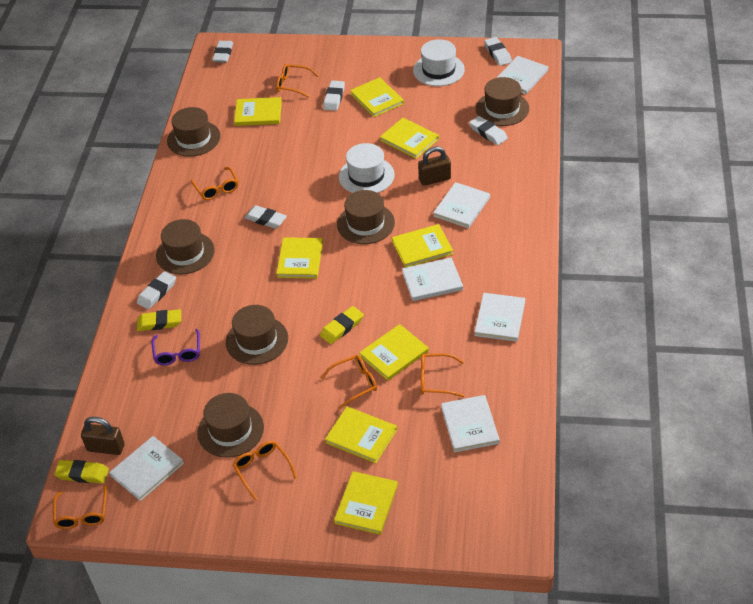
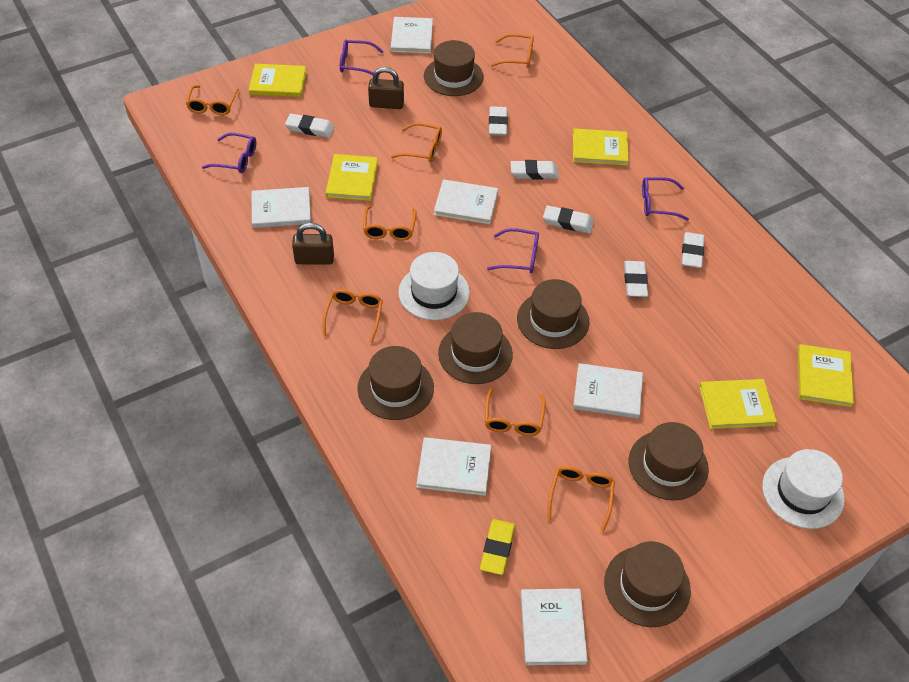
orange glasses: [53,485,107,529] [191,167,238,200] [233,441,297,501] [276,64,319,98] [321,355,377,409] [421,353,464,397] = 6 -> [186,85,239,115] [323,289,383,343] [363,205,416,241] [391,123,442,162] [485,388,546,436] [491,34,534,68] [547,466,615,532] = 7
purple glasses: [152,329,200,366] = 1 -> [202,133,256,173] [340,39,384,78] [487,228,539,273] [642,177,689,221] = 4
yellow book: [234,97,282,126] [276,237,323,279] [325,406,397,463] [334,471,398,535] [350,77,404,117] [359,324,429,381] [380,118,439,159] [392,224,453,267] = 8 -> [249,64,306,97] [326,154,378,201] [573,129,629,166] [699,379,777,429] [798,344,854,407] = 5
yellow eraser: [54,460,109,484] [137,309,181,331] [320,306,364,344] = 3 -> [480,519,515,575] = 1

